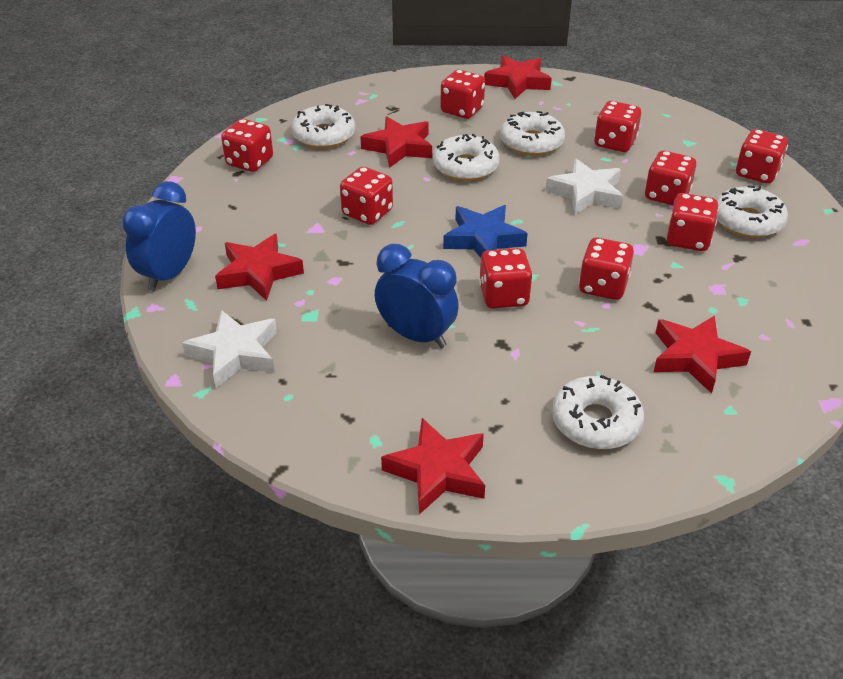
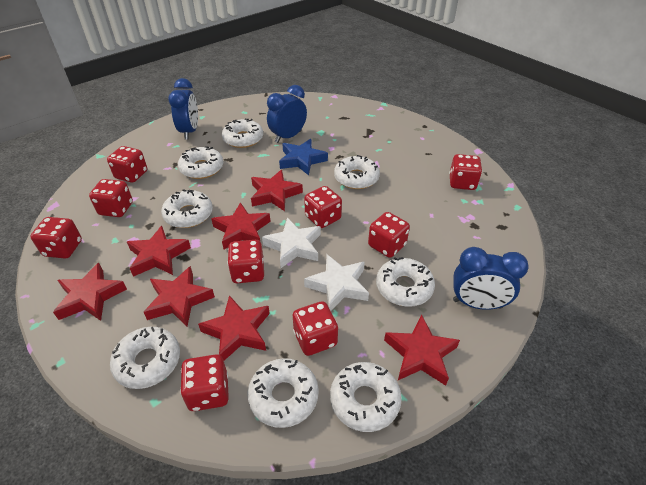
blue clock: [122,181,196,291] [375,244,459,348] = 2 -> [168,78,198,140] [267,85,307,143] [453,247,529,310] = 3
red star: [215,234,304,301] [360,116,432,168] [381,418,485,514] [484,55,552,99] [654,315,751,394] = 5 -> [53,263,127,321] [127,226,191,277] [144,266,215,326] [198,295,270,360] [211,202,271,249] [251,170,303,211] [384,315,460,386] = 7
white donut: [291,104,355,148] [433,134,500,181] [500,111,565,155] [552,375,644,449] [716,186,788,238] = 5 -> [110,327,180,389] [161,189,213,228] [178,146,223,179] [222,119,263,148] [247,358,319,428] [330,362,402,432] [334,155,380,189] [376,257,435,307] = 8

